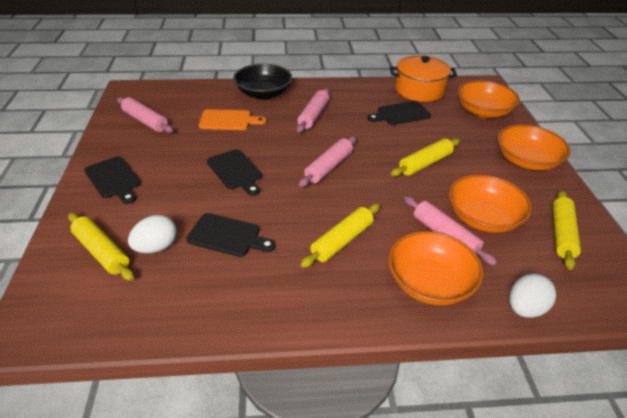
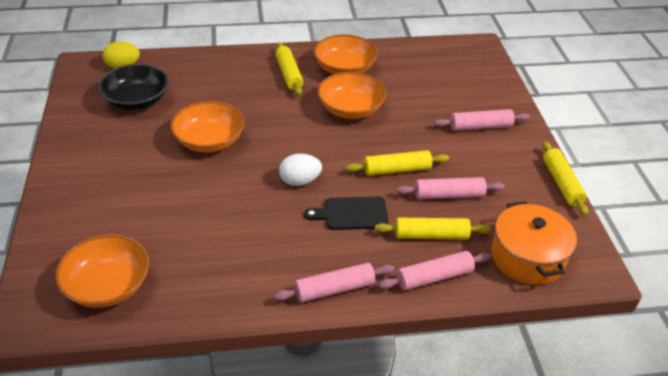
black cutting board: [84,156,141,204] [186,213,275,257] [207,149,262,196] [368,101,431,125] = 4 -> [304,196,389,230] = 1
orange cutting board: [199,109,266,130] = 1 -> none = 0
white egg: [128,215,177,254] [509,274,556,318] = 2 -> [279,154,322,186] = 1
yellow egg: none = 0 -> [103,41,140,69] = 1

